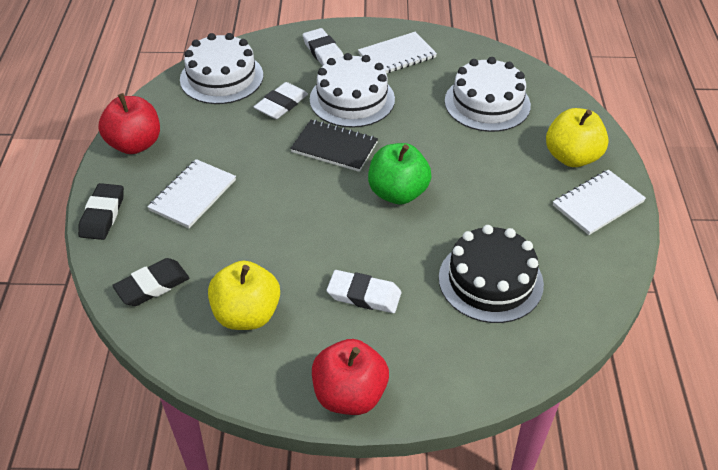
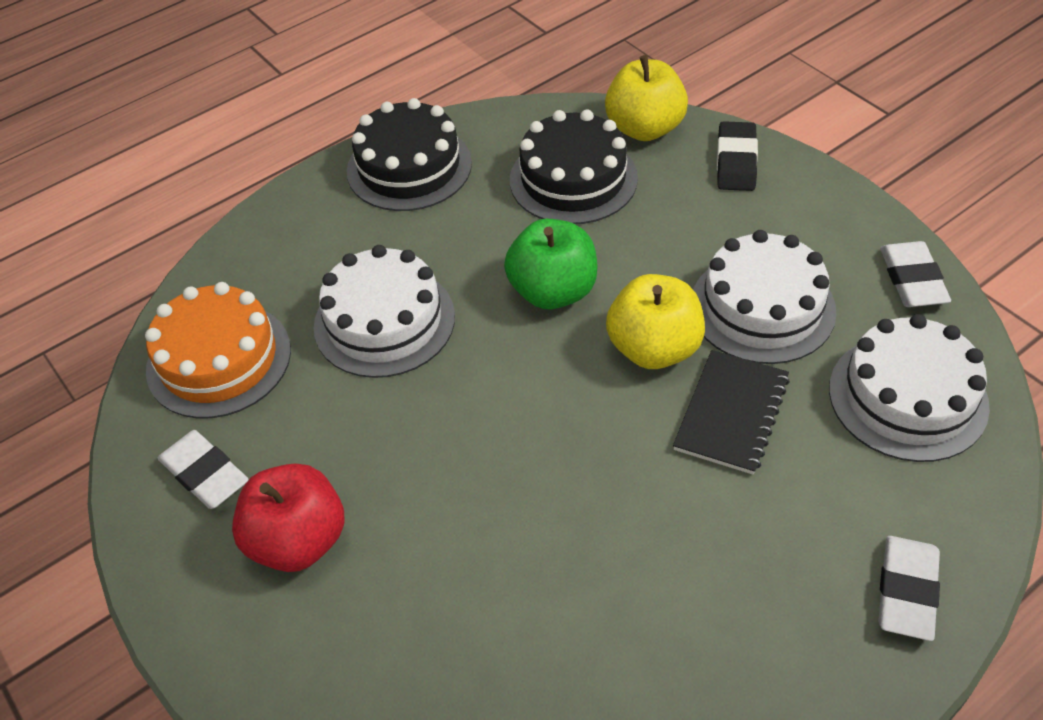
black cake: [439,225,544,323] = 1 -> [347,98,472,211] [510,110,638,224] = 2
black eraser: [78,183,124,240] [112,258,189,306] = 2 -> [717,121,758,191] = 1
orange cake: none = 0 -> [145,282,291,419] = 1
red apple: [98,93,160,154] [312,339,389,415] = 2 -> [232,463,345,572] = 1
white notebook: [147,159,236,228] [358,32,437,73] [553,170,646,235] = 3 -> none = 0

